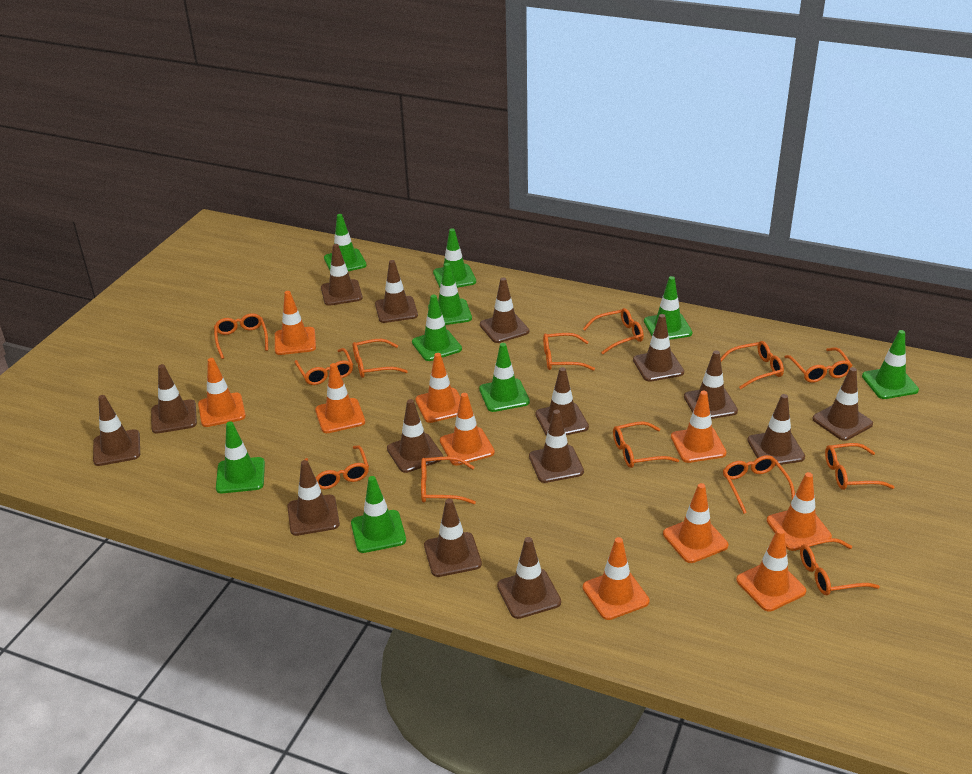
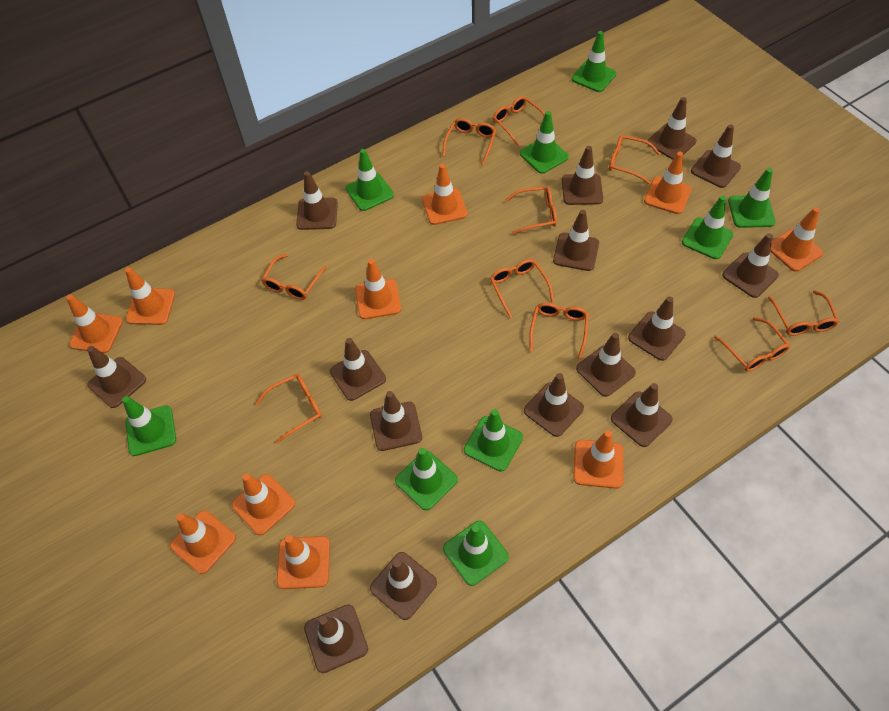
orange glasses: [214,313,268,359] [295,348,353,385] [305,445,369,489] [353,339,408,378] [421,456,476,504] [543,333,595,371] [583,308,644,354] [613,421,679,468] [720,341,784,389] [723,455,795,514] [785,348,853,383] [800,538,880,595] [825,443,894,490] = 13 -> [256,374,322,443] [262,254,327,300] [442,118,496,166] [490,259,554,318] [493,96,545,146] [505,187,557,235] [529,303,589,359] [609,135,660,184] [714,317,790,372] [768,290,839,336] = 10

